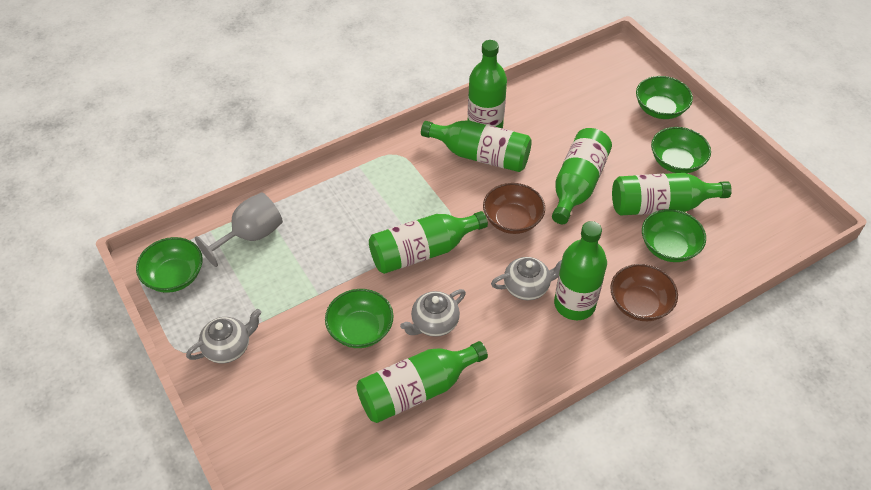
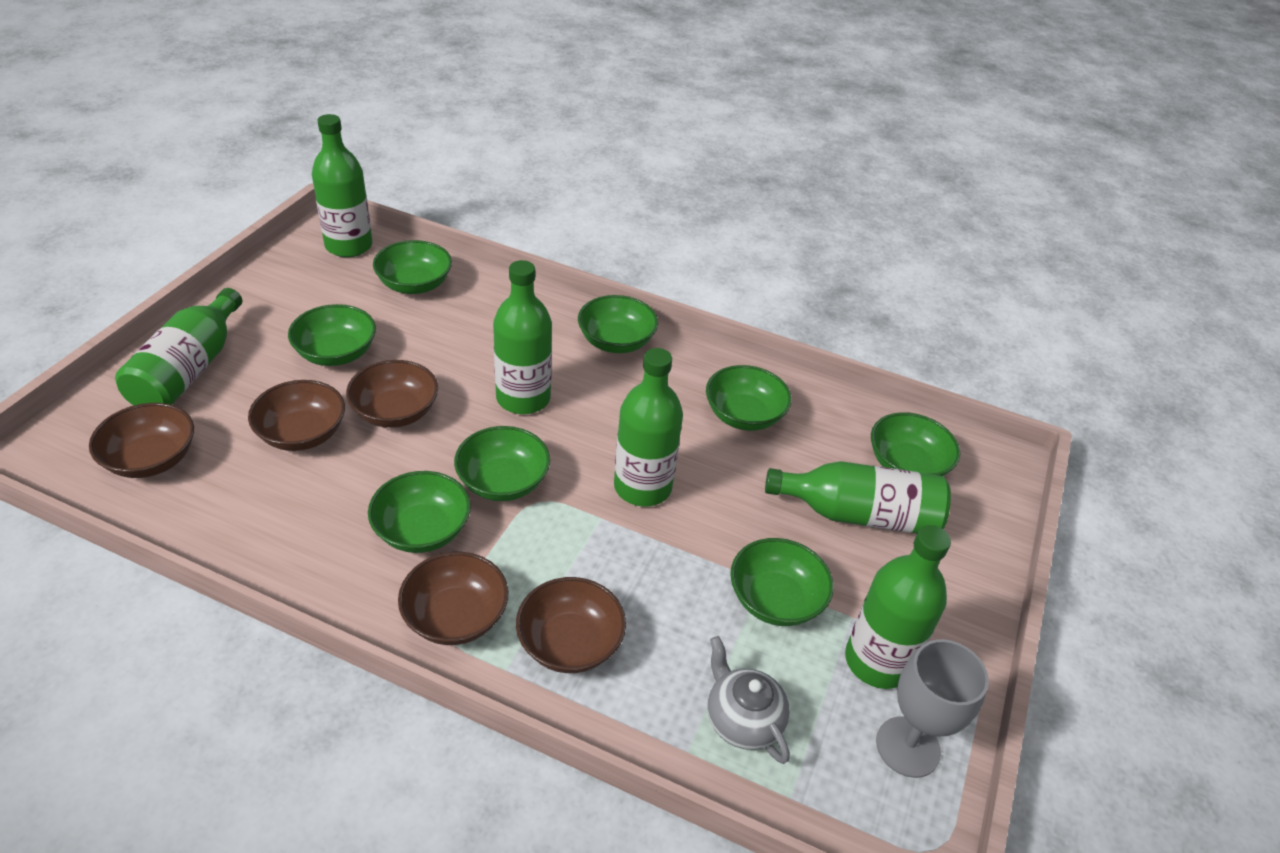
brown bowl: [483,183,545,234] [610,264,678,321] = 2 -> [89,403,194,478] [248,380,345,451] [346,360,438,428] [398,552,509,645] [516,577,626,673] = 5
green bottle: [356,341,488,423] [369,211,488,274] [421,120,532,172] [467,40,507,128] [552,128,612,224] [554,221,607,320] [612,173,732,216] = 7 -> [115,288,242,406] [312,114,373,257] [493,260,552,414] [614,348,683,507] [765,461,951,533] [845,525,951,689] = 6
green bowl: [136,237,203,293] [325,289,394,348] [636,76,693,119] [642,209,706,262] [651,127,711,173] = 5 -> [288,304,376,366] [368,471,471,553] [373,240,452,294] [454,426,550,501] [578,295,658,353] [706,365,792,431] [730,538,834,626] [871,412,960,476] = 8
grey teapot: [186,309,262,363] [400,289,466,337] [491,257,562,300] = 3 -> [708,636,790,764] = 1

